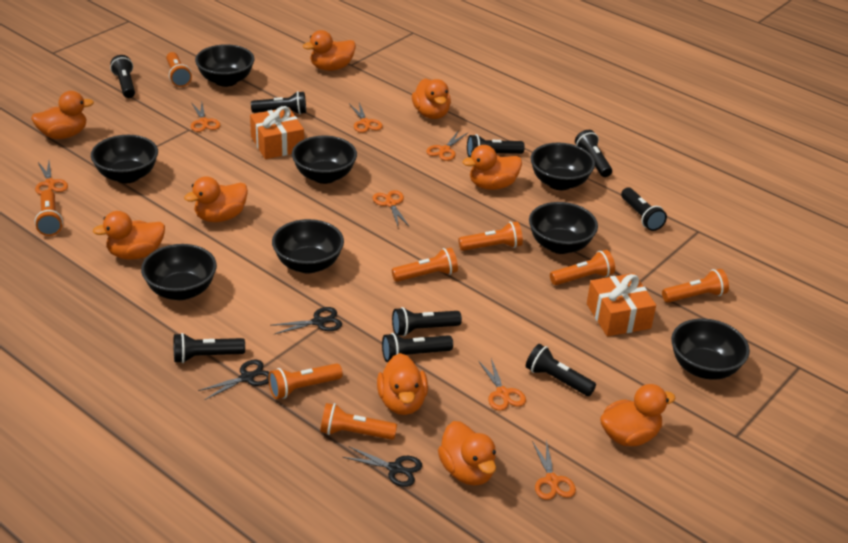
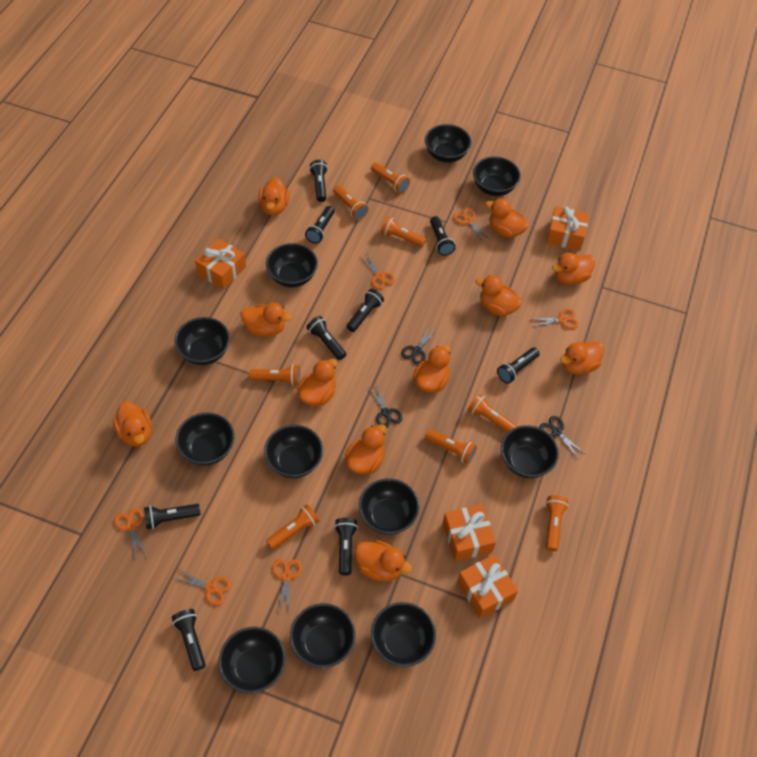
black bowl: [91,135,158,183] [141,244,217,300] [195,44,254,87] [272,219,344,274] [292,136,357,184] [529,202,598,254] [531,143,595,190] [671,318,750,380] = 8 -> [174,317,230,365] [176,412,235,466] [218,627,286,694] [264,425,323,478] [266,243,318,287] [290,603,356,668] [359,478,419,535] [371,602,436,667] [425,124,471,163] [473,156,521,196] [501,425,559,478] = 11
orange duck: [31,91,94,139] [93,211,165,260] [184,176,248,222] [303,30,356,71] [377,353,428,415] [412,78,451,119] [438,421,496,486] [463,145,522,190] [600,384,676,446] = 9 -> [113,401,152,447] [241,303,292,337] [258,177,290,216] [297,359,338,406] [345,424,386,475] [355,540,412,582] [412,345,450,393] [475,275,522,316] [485,199,529,238] [552,253,596,285] [560,341,604,375] = 11
orange gift: [250,106,304,159] [587,273,656,336] = 2 -> [195,238,246,290] [442,504,496,561] [457,554,518,619] [546,206,589,251] = 4
orange scissors: [35,162,68,195] [191,102,220,132] [349,103,383,133] [373,190,410,227] [426,130,468,161] [478,359,526,411] [532,439,576,500] = 7 -> [114,508,146,558] [173,569,231,605] [272,559,302,615] [359,254,395,289] [453,208,489,242] [532,308,579,329] = 6

